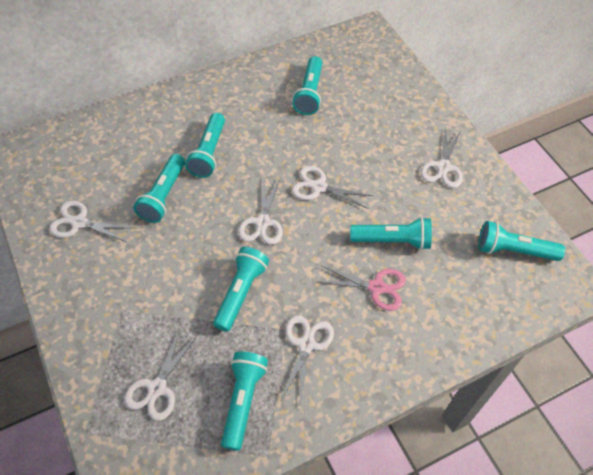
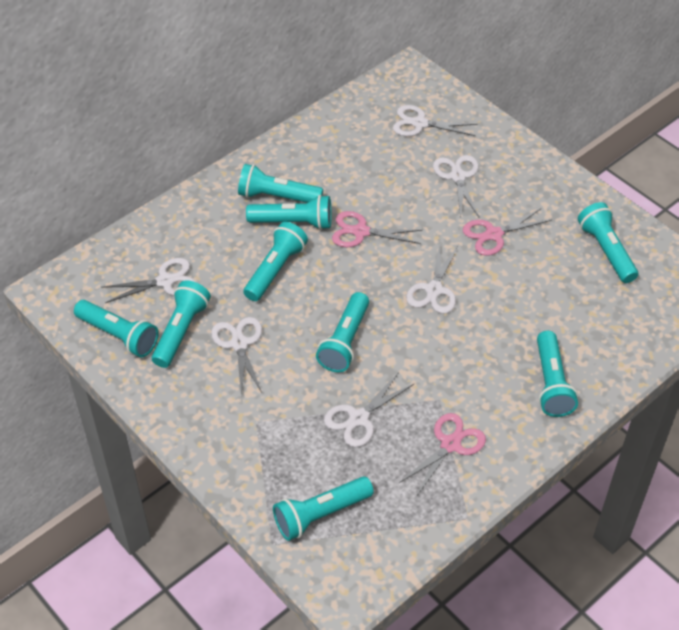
pink scissors: [317,266,406,311] = 1 -> [332,211,423,247] [399,413,486,495] [463,208,552,256] = 3
turquoise flashlight: [133,154,185,223] [185,113,225,178] [213,247,269,332] [221,351,268,451] [292,56,323,115] [350,217,432,250] [478,221,565,261] = 7 -> [74,300,159,357] [152,280,211,368] [238,164,323,203] [243,222,308,301] [246,195,332,230] [273,477,374,541] [316,292,369,372] [537,331,578,417] [578,202,638,283] = 9

